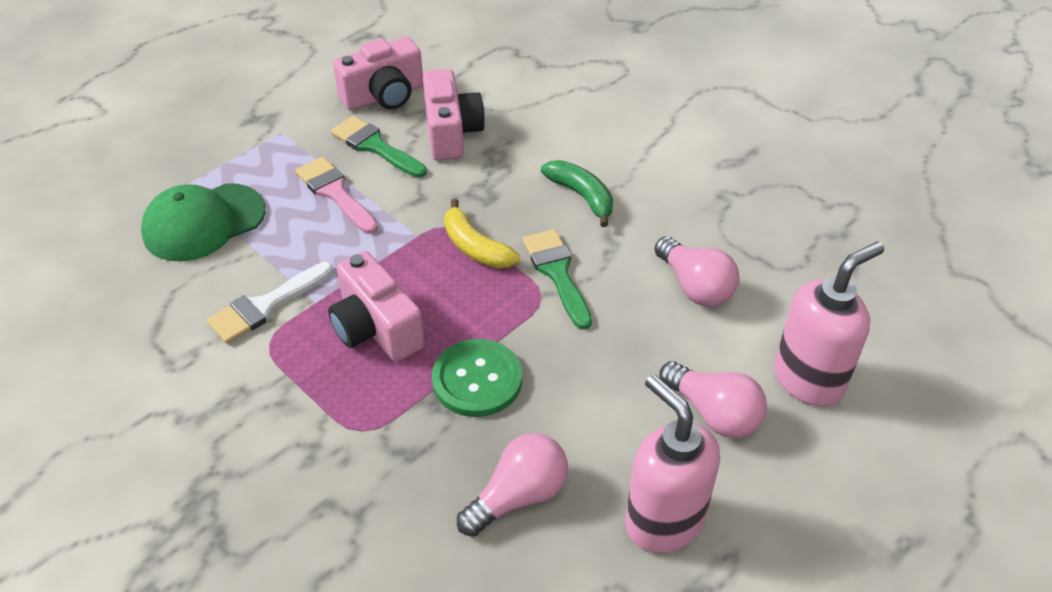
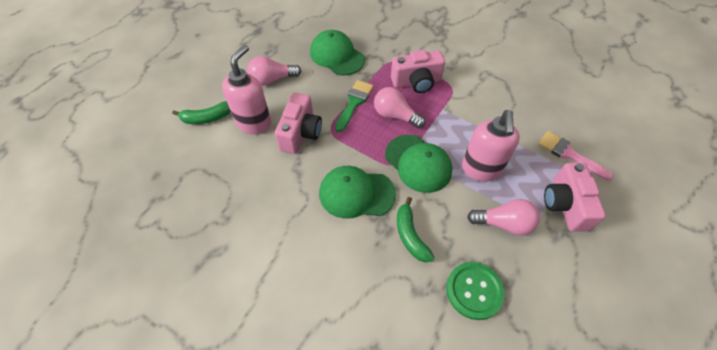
green banana: [541,160,613,227] = 1 -> [172,101,231,124] [397,197,435,262] = 2
green brush: [331,116,427,178] [523,229,592,330] = 2 -> [335,80,373,132] = 1
green cap: [141,183,265,262] = 1 -> [310,30,365,76] [319,166,396,219] [385,135,452,193] = 3
white brush: [206,262,333,344] = 1 -> none = 0
yellow banana: [444,199,520,269] = 1 -> none = 0

